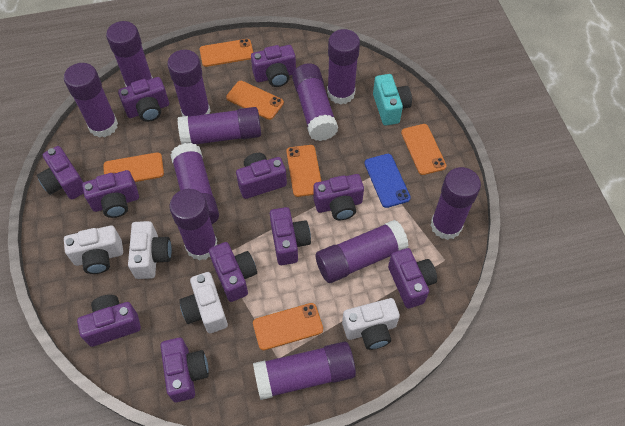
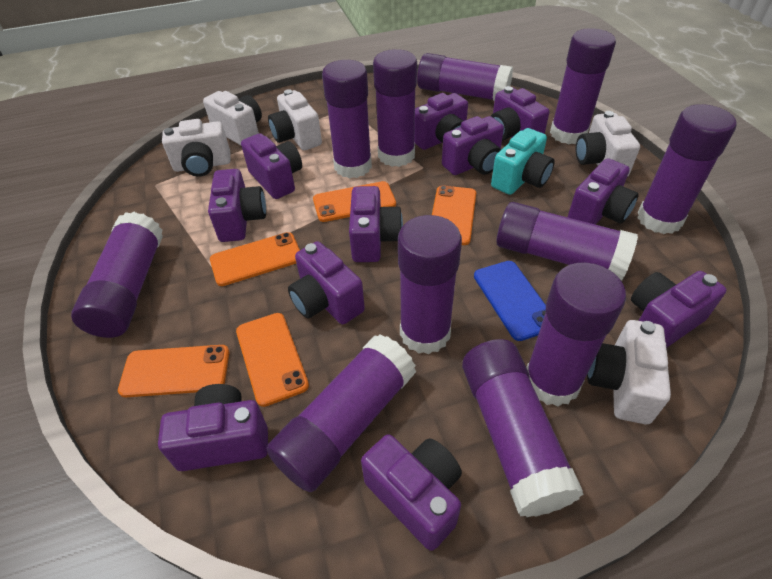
orange phone: [103,152,164,182] [200,39,253,67] [226,81,284,120] [253,303,323,350] [286,145,321,197] [401,124,447,175] = 6 -> [118,345,229,397] [210,232,300,286] [236,313,309,407] [313,181,396,222] [432,186,476,245] = 5
white camera: [64,226,123,274] [128,221,172,279] [179,272,228,333] [342,298,400,350] = 4 -> [162,119,231,177] [203,91,262,145] [268,89,322,150] [576,111,640,177] [587,320,671,424] = 5

